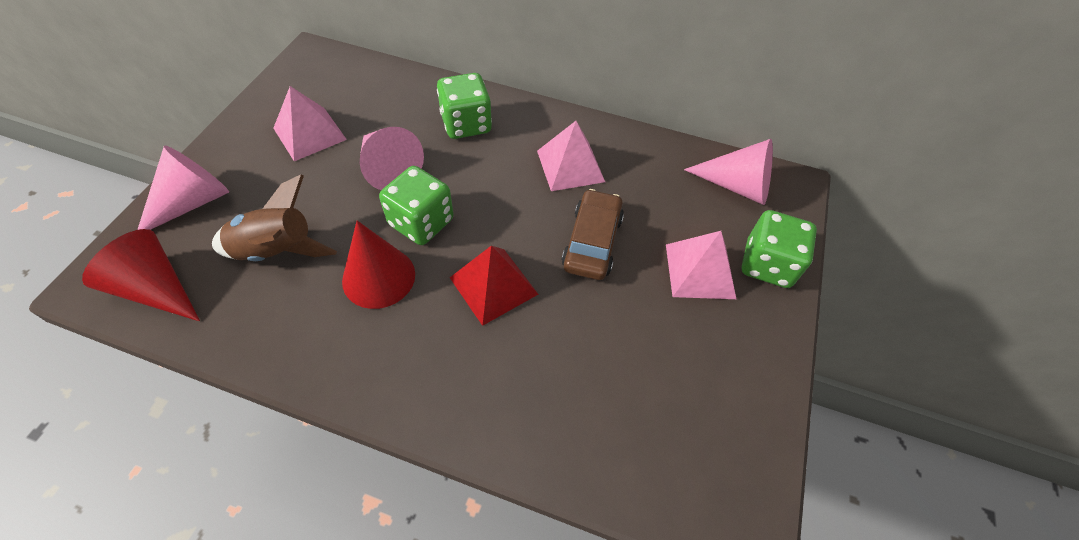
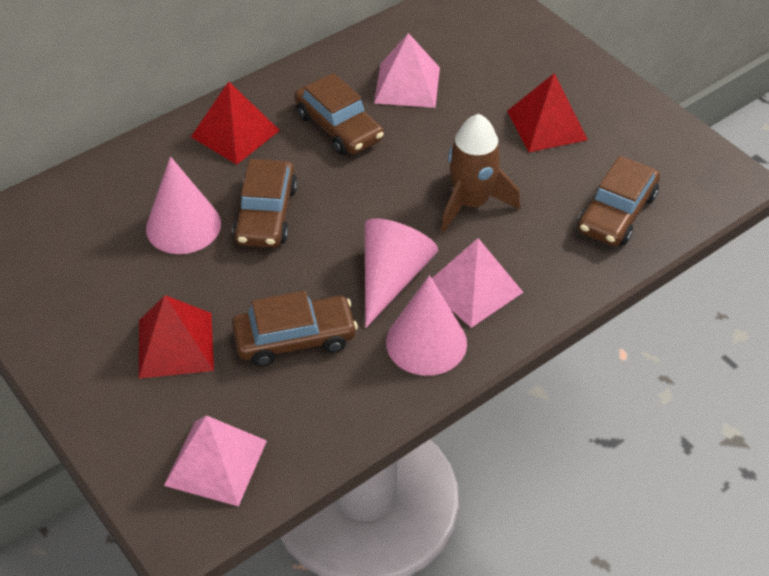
brown car: [562,189,624,280] = 1 -> [232,291,358,367] [233,159,297,248] [294,73,384,155] [578,156,660,246] = 4
green dice: [379,166,454,245] [437,73,492,139] [741,210,817,288] = 3 -> none = 0
red cone: [82,229,200,321] [342,221,415,309] = 2 -> none = 0
red pyramid: [450,246,538,326] = 1 -> [139,295,214,378] [191,82,280,165] [507,73,588,152] = 3

